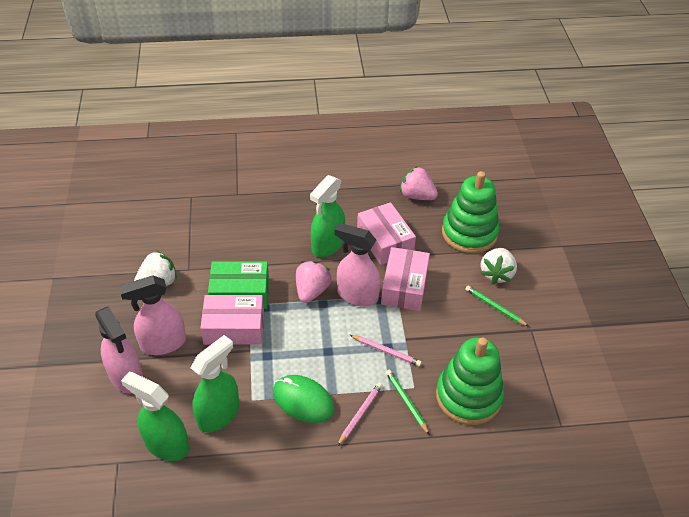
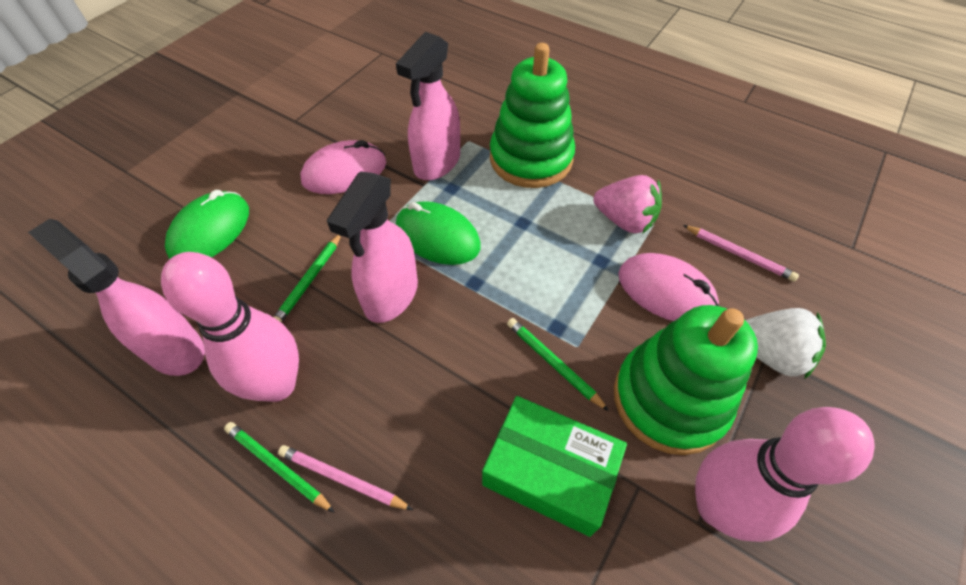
green mouse: [273,375,334,423] = 1 -> [165,190,249,259] [396,201,481,265] = 2
green pencil: [386,370,430,435] [465,286,529,327] = 2 -> [224,422,335,513] [274,235,341,323] [507,318,609,411] = 3
green spray bottle: [121,372,189,461] [191,335,239,432] [310,175,345,257] = 3 -> none = 0
pink bowling pin: none = 0 -> [161,252,299,402] [695,407,875,542] = 2
pink box: [200,295,264,345] [357,202,416,265] [381,247,430,311] = 3 -> none = 0
pink mouse: none = 0 -> [300,140,386,194] [618,253,719,321] = 2
pink strawberry: [296,261,332,303] [400,166,438,200] = 2 -> [594,175,662,234] = 1
white strawberry: [134,250,177,286] [480,248,517,284] = 2 -> [745,308,826,378] = 1

